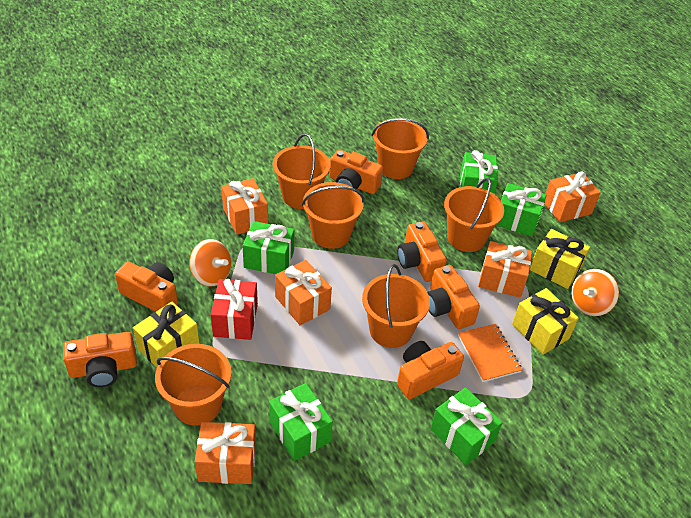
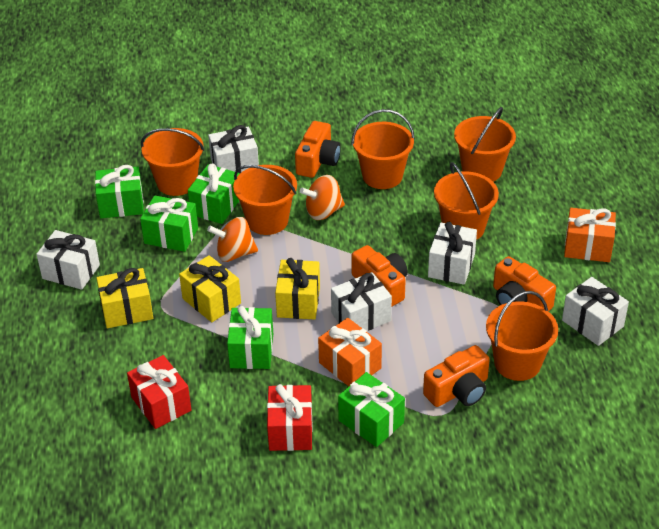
orange camera: [63,332,137,387] [115,261,178,312] [329,150,383,194] [397,221,447,282] [397,341,464,399] [427,265,480,329] = 6 -> [295,121,341,178] [352,245,408,306] [423,345,490,407] [493,256,556,311] = 4
orange gift: [195,422,256,484] [221,178,268,235] [275,260,332,325] [478,241,532,298] [544,171,601,222] = 5 -> [318,318,382,386] [564,208,616,262] = 2
orange notebook: [458,324,522,382] = 1 -> none = 0
red gift: [211,279,258,340] = 1 -> [127,355,191,429] [267,384,313,451] = 2
white gift: none = 0 -> [36,230,100,290] [208,125,259,173] [331,272,392,331] [428,222,477,285] [562,277,629,346] = 5

